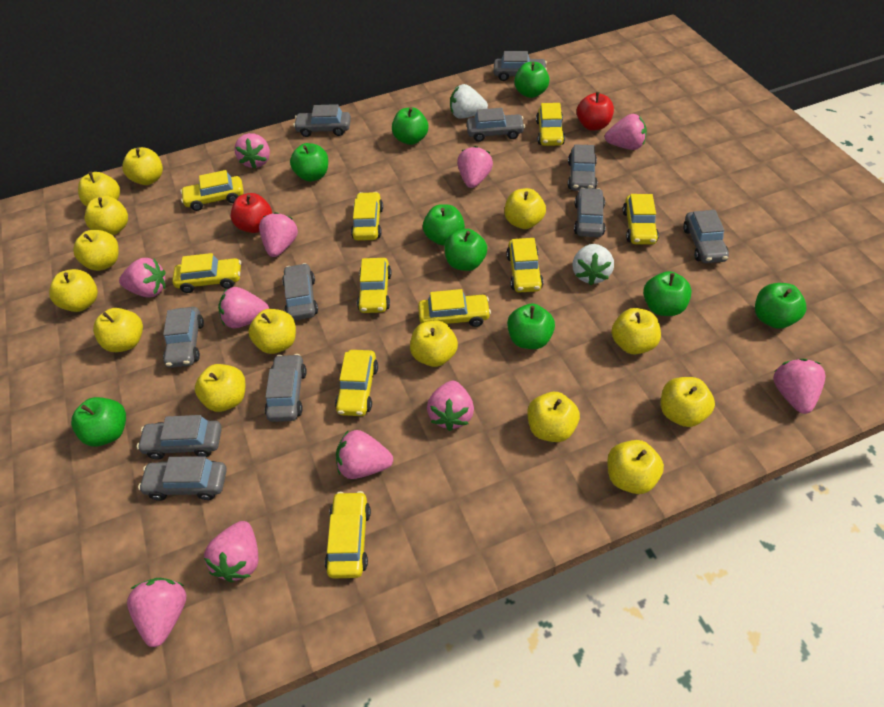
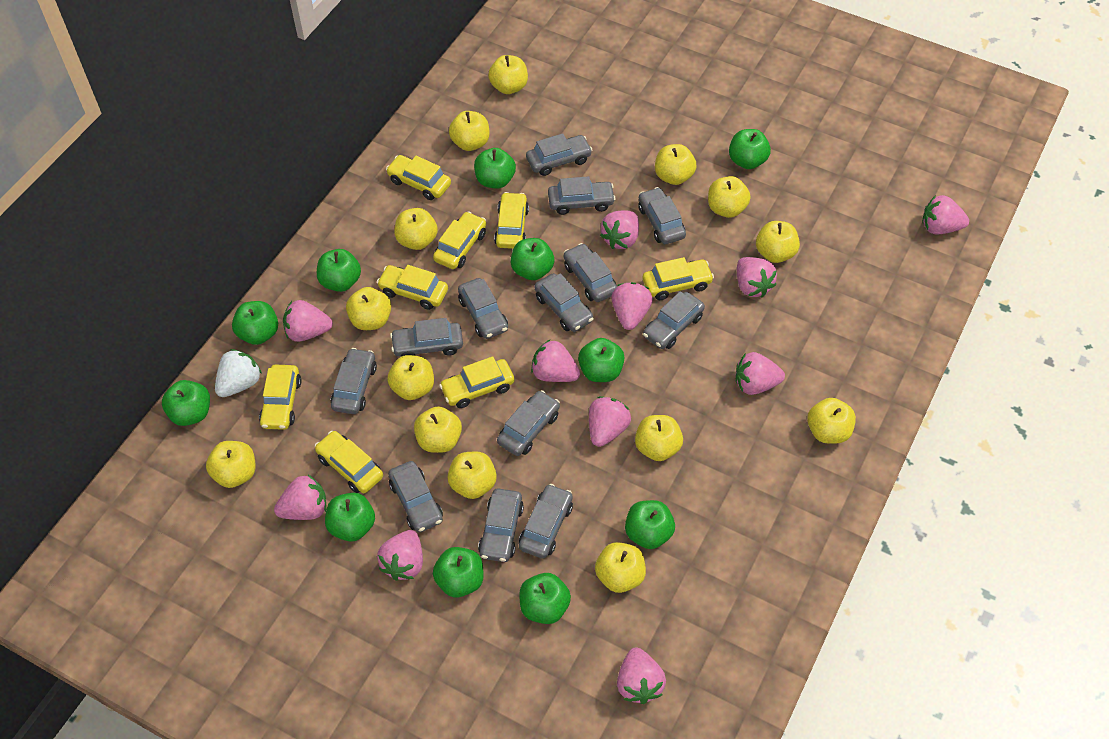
green apple: [71,397,126,446] [290,143,328,181] [392,107,428,145] [423,204,465,246] [444,229,487,271] [507,304,555,349] [514,62,550,98] [643,271,692,316] [755,283,806,329] = 9 -> [162,380,210,426] [232,301,278,345] [317,249,361,292] [325,493,375,542] [433,547,484,597] [474,148,516,189] [511,238,554,280] [519,573,571,624] [578,338,625,382] [625,500,675,549] [729,129,771,169] = 11
grey car: [137,415,222,459] [138,456,227,501] [163,307,204,368] [265,354,307,422] [282,263,318,321] [293,104,351,137] [467,108,525,142] [493,51,547,81] [568,144,597,191] [574,188,606,237] [683,210,729,263] = 11 -> [331,348,377,414] [388,461,443,532] [390,318,463,356] [458,278,508,339] [478,488,524,562] [497,390,560,456] [519,484,573,559] [526,133,592,176] [534,273,594,332] [548,176,615,215] [564,243,617,302] [638,187,686,244] [643,291,705,349] = 13
red apple: [231,193,272,233] [577,92,614,130] = 2 -> none = 0
white strawberry: [450,84,488,119] [573,244,614,285] = 2 -> [215,349,262,397] = 1
yellow car: [172,253,241,293] [180,170,244,211] [325,491,371,578] [335,350,378,416] [351,192,383,241] [357,258,392,313] [418,289,491,327] [506,238,543,293] [536,103,565,146] [623,194,659,245] = 10 -> [259,365,302,430] [315,431,383,493] [377,265,448,310] [386,155,451,200] [433,211,486,269] [439,356,514,408] [494,192,529,249] [642,257,714,300] = 8

